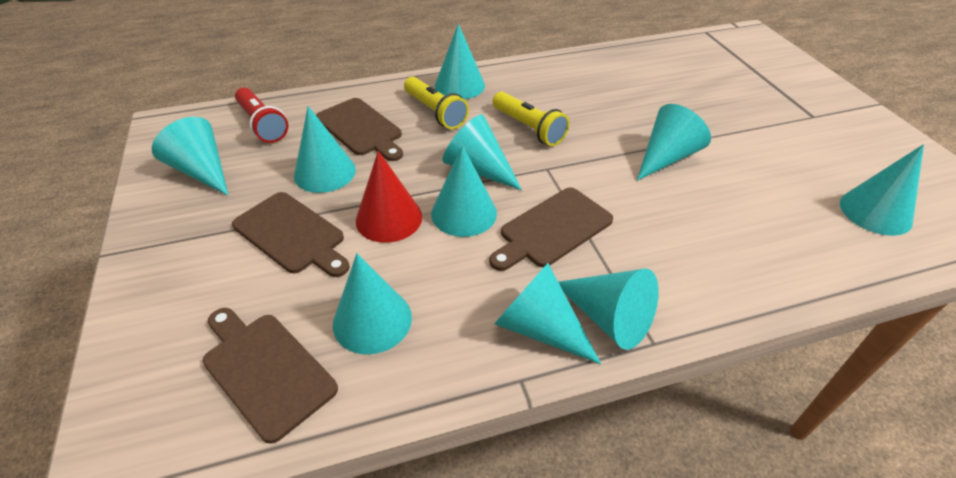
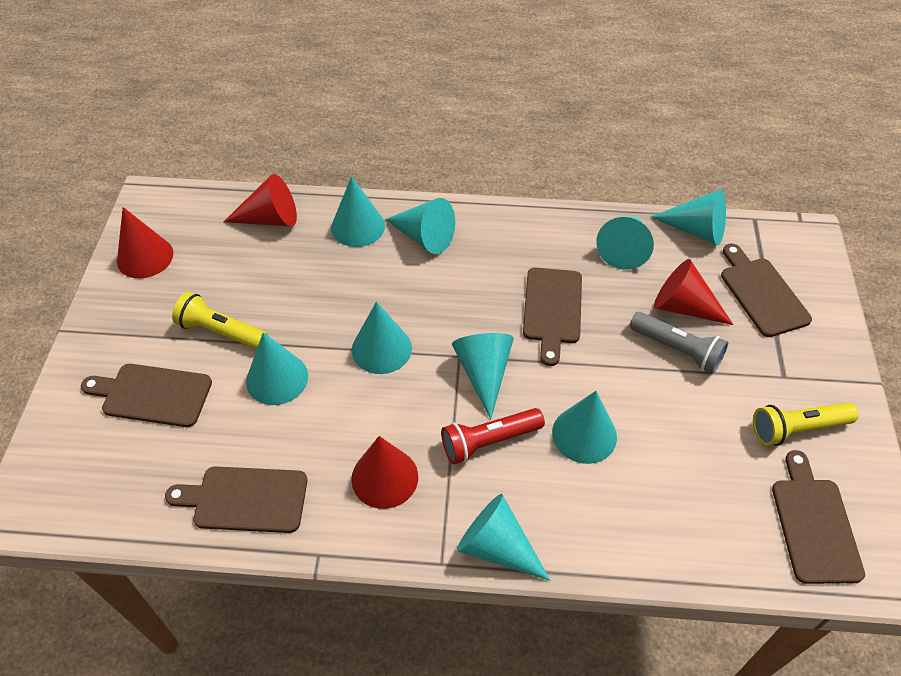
brown cutting board: [202,308,338,444] [232,192,350,277] [316,98,403,161] [489,188,613,271] = 4 -> [81,364,212,427] [165,466,307,533] [523,268,582,366] [721,243,812,337] [772,450,865,584] = 5
grey flashlight: none = 0 -> [630,312,728,374] = 1
red cone: [356,151,422,243] = 1 -> [117,207,173,278] [224,174,297,226] [351,436,418,509] [654,259,734,325] = 4
turquoise cone: [152,117,229,196] [294,106,356,193] [333,254,412,355] [431,145,497,237] [435,24,485,99] [442,114,522,190] [494,263,601,364] [559,269,659,350] [637,104,711,181] [840,144,924,236] = 10 -> [246,332,308,405] [331,176,385,247] [352,301,412,374] [385,198,455,254] [452,333,514,419] [457,494,550,581] [552,391,617,464] [596,217,654,270] [651,189,726,245] = 9

